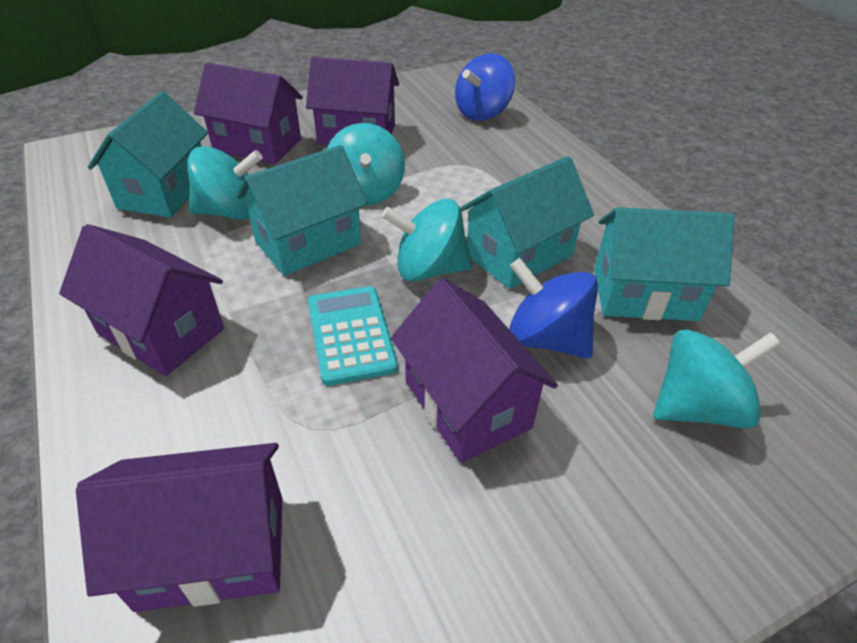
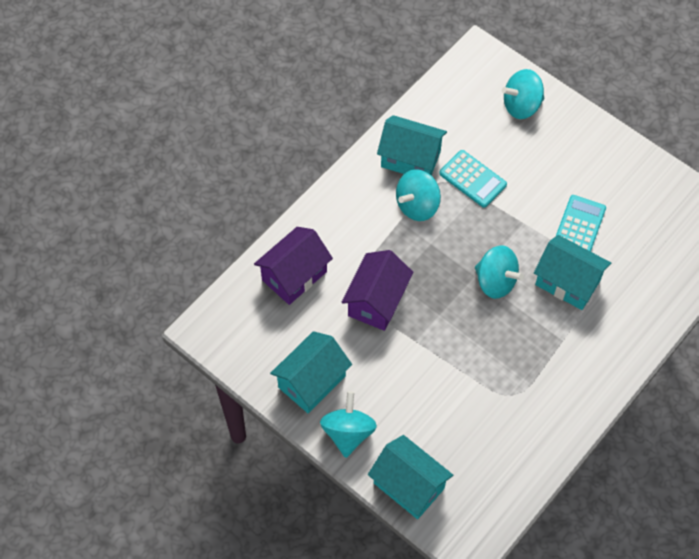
blue spinning top: [455,53,515,121] [509,258,598,359] = 2 -> none = 0
purple house: [59,224,224,376] [76,443,282,612] [194,63,303,164] [306,57,399,145] [391,278,558,463] = 5 -> [254,227,333,305] [342,250,413,331] = 2
turquoise calculator: [308,286,398,386] = 1 -> [439,150,507,208] [555,195,606,252] = 2

